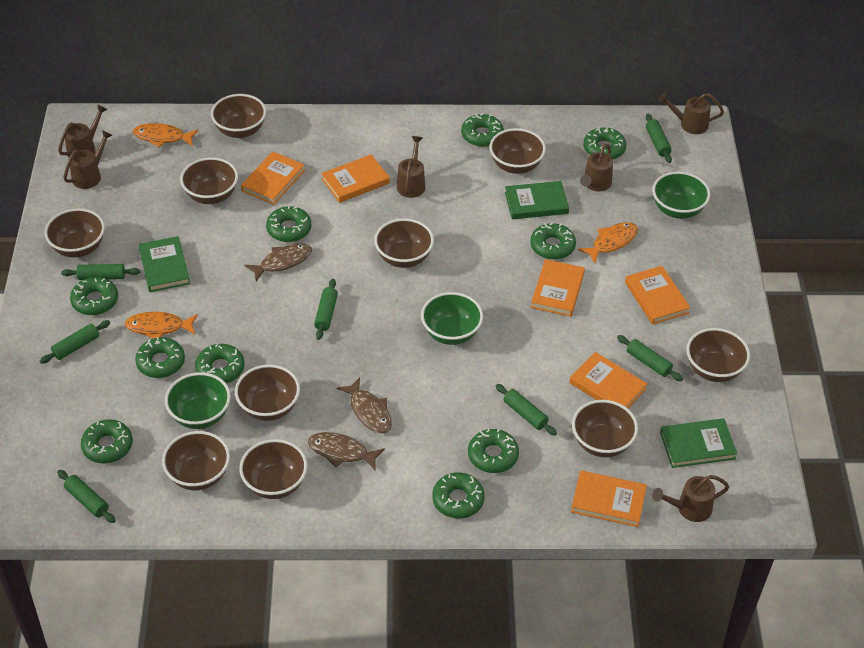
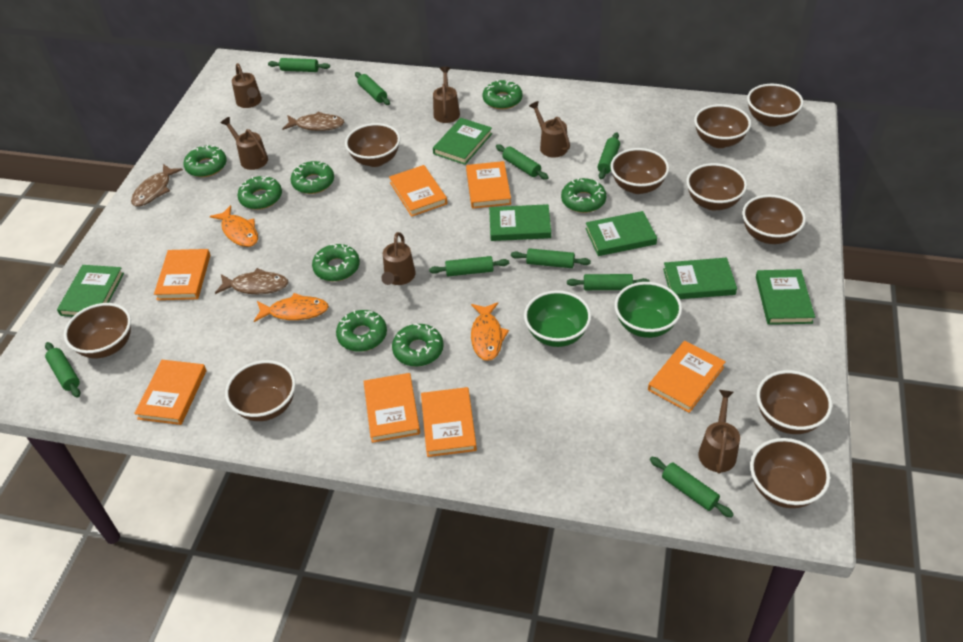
green book: [138,236,190,292] [505,181,569,219] [660,418,737,468] = 3 -> [57,265,124,317] [433,118,492,165] [489,204,551,241] [585,211,657,256] [663,258,737,299] [756,269,815,325] = 6
green bowl: [165,372,231,429] [421,292,483,345] [652,172,710,219] = 3 -> [524,290,591,347] [614,282,682,338] = 2
green donut: [70,277,118,315] [81,419,133,464] [135,337,185,378] [195,344,245,383] [266,206,311,242] [432,473,485,519] [461,113,504,147] [468,429,519,473] [530,223,576,260] [583,127,626,159] = 10 -> [184,144,227,177] [237,176,282,210] [291,161,334,194] [312,244,360,281] [336,310,387,352] [392,324,444,367] [482,80,523,109] [561,178,607,213] = 8
green rolling pin: [40,320,110,364] [57,470,116,523] [61,264,140,280] [314,279,338,340] [496,384,557,436] [617,335,683,381] [646,114,672,163] = 7 -> [45,342,80,398] [268,58,330,72] [355,72,390,105] [429,256,509,276] [496,145,549,180] [511,248,591,268] [567,274,650,290] [598,132,620,179] [650,457,734,518] = 9
orange book: [241,152,305,205] [321,154,390,203] [531,259,585,317] [569,352,647,408] [571,470,647,527] [625,266,690,325] = 6 -> [134,360,207,425] [154,249,210,300] [363,373,420,443] [389,165,447,217] [421,387,477,457] [466,161,511,209] [648,341,726,413] = 7

